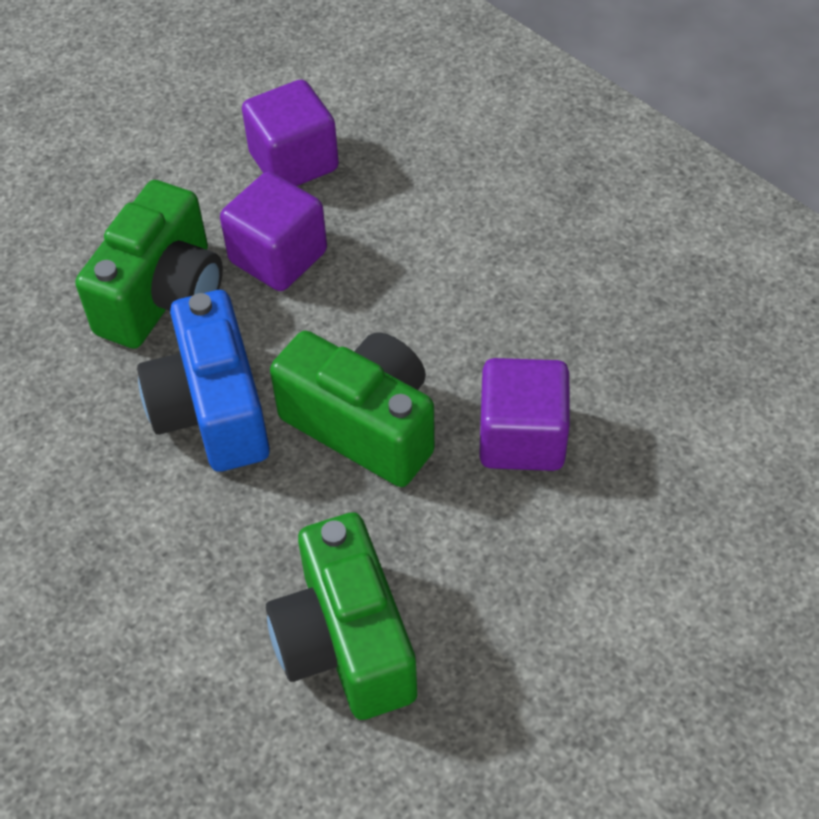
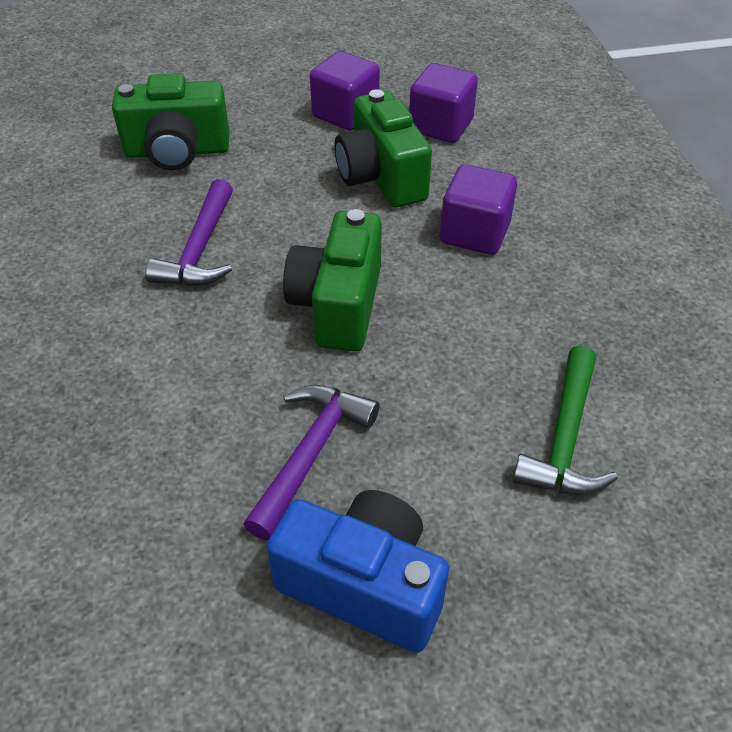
green hammer: none = 0 -> [512,346,618,495] = 1
purple hammer: none = 0 -> [146,179,233,286] [243,385,380,540] = 2

